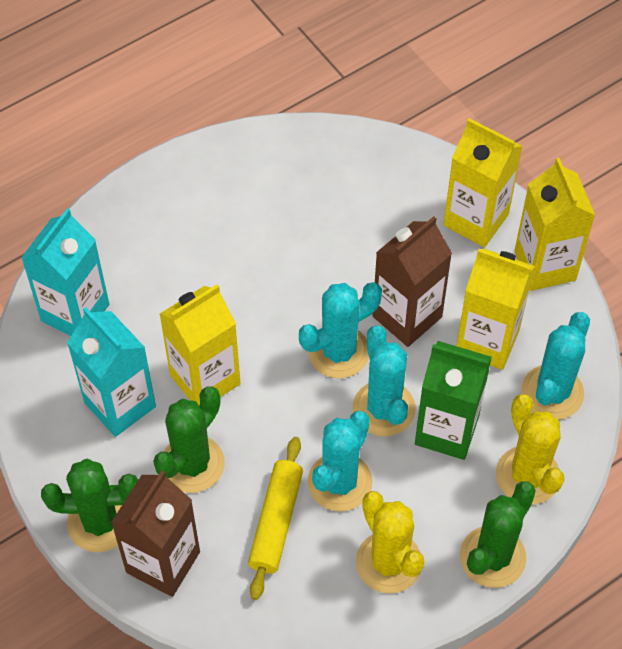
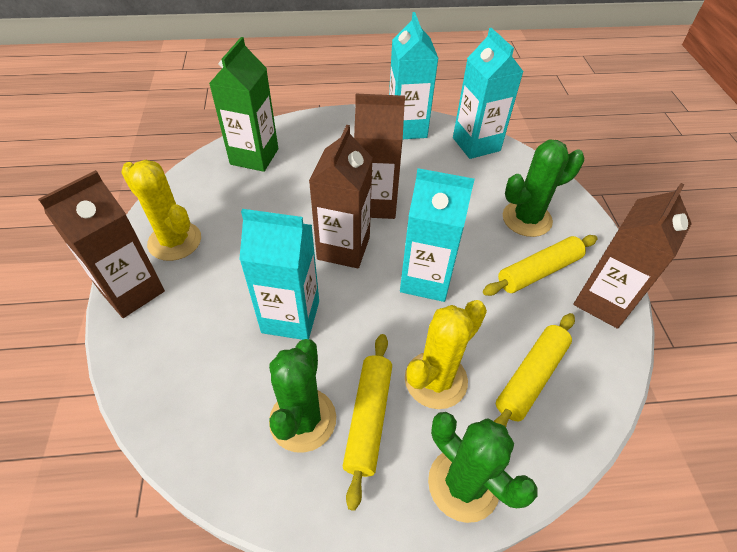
brown carton: [111,470,200,597] [372,216,452,347] = 2 -> [38,170,165,318] [309,125,373,268] [354,94,405,219] [573,183,692,329] = 4
turquoise cactus: [299,282,382,378] [308,411,373,512] [352,325,416,436] [521,312,590,420] = 4 -> none = 0
turquoise carton: [21,209,109,336] [67,307,156,437] = 2 -> [239,209,319,340] [389,12,439,139] [400,168,475,302] [453,28,524,159] = 4
yellow carton: [159,284,240,406] [443,118,523,247] [457,249,535,370] [514,158,595,291] = 4 -> none = 0
yellow rolling pin: [248,437,303,600] = 1 -> [343,334,392,511] [483,235,598,296] [494,313,575,427] = 3

